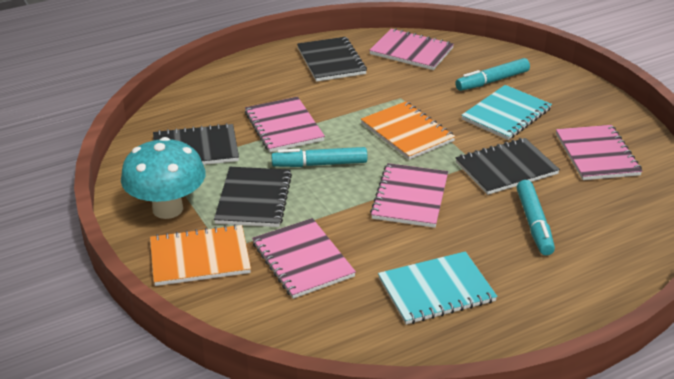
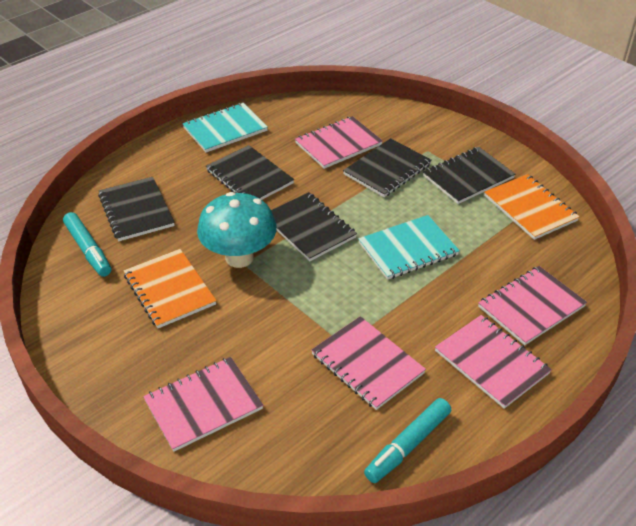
black notebook: [153,123,239,165] [214,167,292,227] [297,37,367,82] [456,138,560,195] = 4 -> [98,177,175,241] [206,145,294,200] [271,192,357,261] [343,138,432,197] [423,147,515,204] = 5
turquoise marker: [271,147,367,167] [455,58,530,91] [517,180,555,256] = 3 -> [63,212,111,277] [364,398,451,483] = 2

